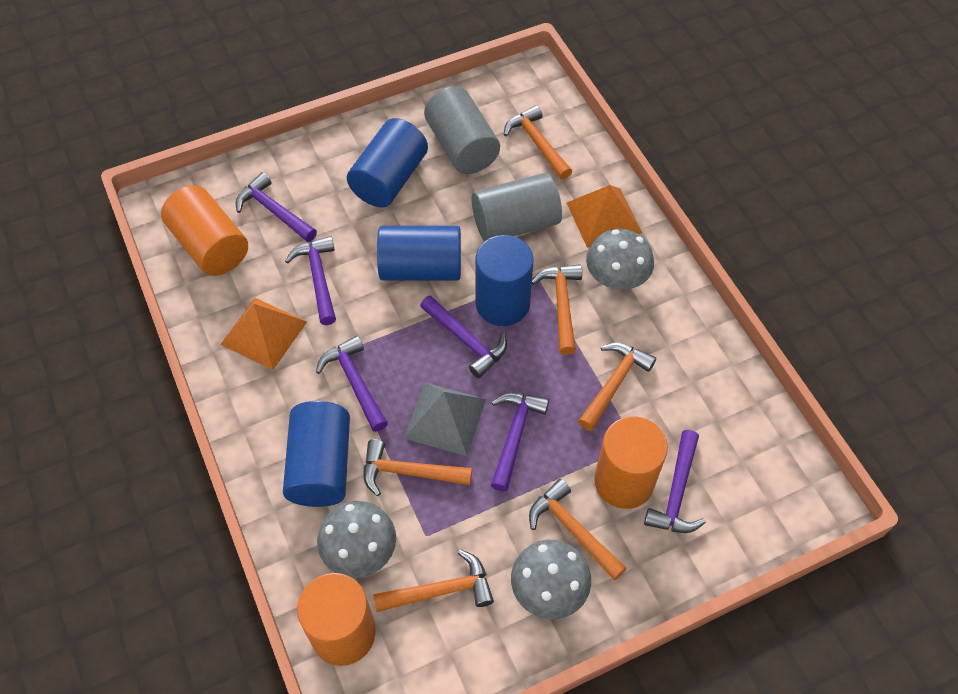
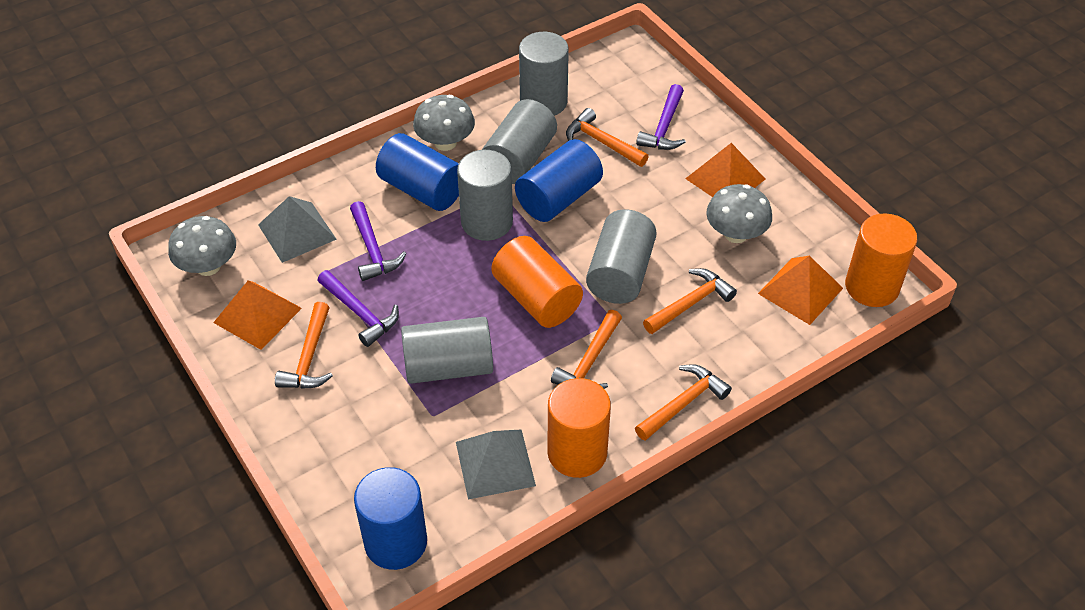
blue cylinder: [283,401,350,507] [347,118,428,207] [377,226,461,281] [475,235,534,326] = 4 -> [354,467,427,570] [376,133,459,211] [515,139,603,222] = 3
grey cylinder: [424,86,500,174] [472,173,562,242] = 2 -> [401,317,493,384] [457,150,513,241] [482,99,557,184] [519,32,569,116] [586,209,657,304] = 5
grey pyramid: [404,383,486,456] = 1 -> [258,196,337,263] [456,429,536,499] = 2
orange hammer: [364,439,472,496] [373,549,494,612] [504,105,572,180] [529,478,627,581] [532,264,582,355] [578,342,656,431] = 6 -> [275,302,333,389] [551,310,622,389] [566,108,649,167] [635,364,732,441] [643,268,737,334] = 5
orange pyramid: [220,298,307,370] [567,185,642,248] = 2 -> [213,281,302,350] [685,143,765,197] [758,256,843,325] = 3
purple hammer: [236,172,317,242] [285,236,336,325] [316,336,388,432] [420,295,507,378] [491,393,549,491] [644,430,706,533] = 6 -> [317,270,399,347] [350,201,406,281] [636,84,686,150] = 3

